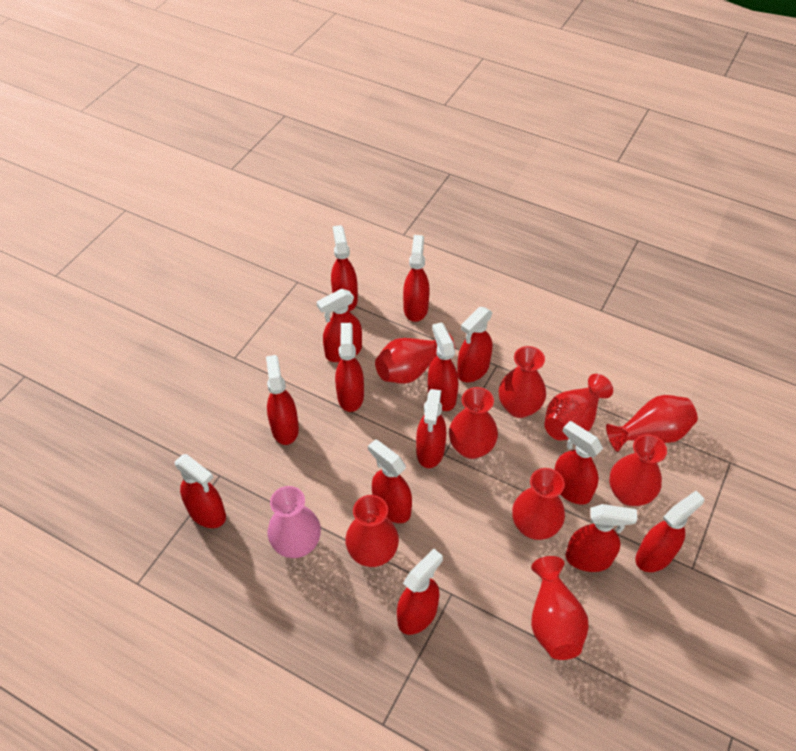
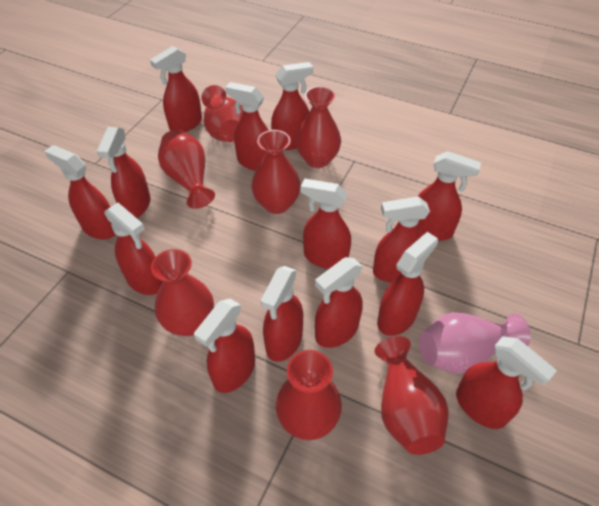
red vase: [345,495,399,567] [375,334,455,384] [449,387,498,459] [499,346,546,418] [512,468,565,540] [531,556,589,660] [544,374,613,441] [606,395,698,452] [609,434,667,506] = 9 -> [151,249,214,336] [158,130,215,209] [201,85,243,142] [252,130,301,214] [275,350,342,440] [296,86,341,168] [375,336,449,455] = 7

